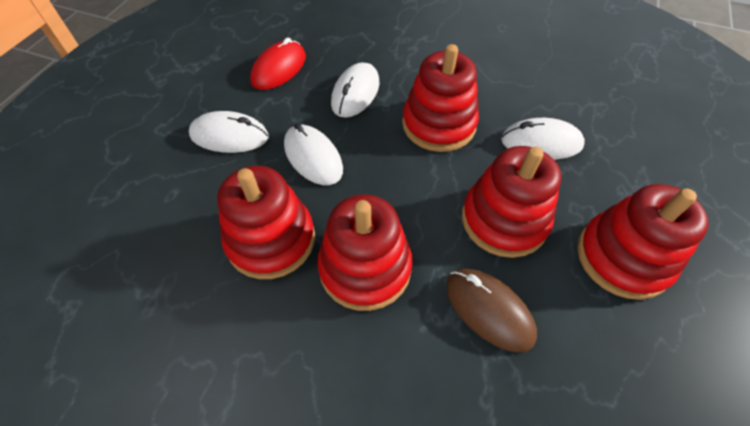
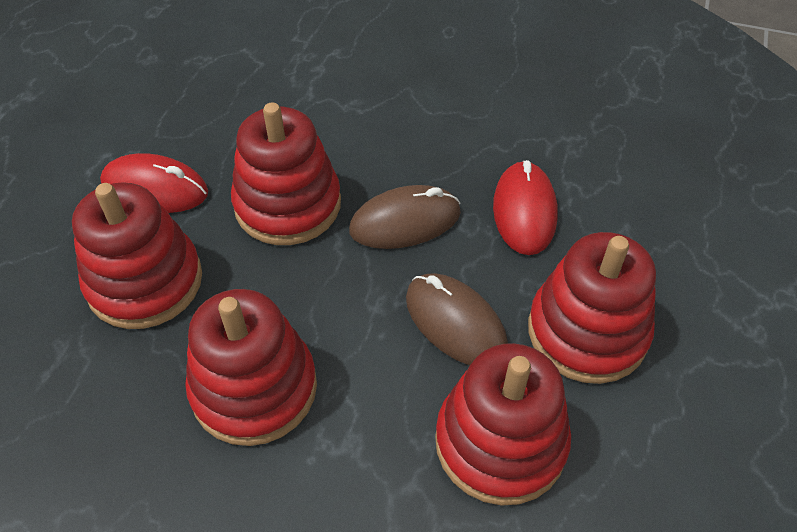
brown mouse: [446,269,537,353] = 1 -> [349,185,461,249] [406,273,508,365] = 2
red mouse: [250,37,306,90] = 1 -> [100,153,208,213] [493,160,558,255] = 2
white mouse: [189,111,269,153] [284,123,343,185] [331,62,379,118] [501,118,585,160] = 4 -> none = 0

